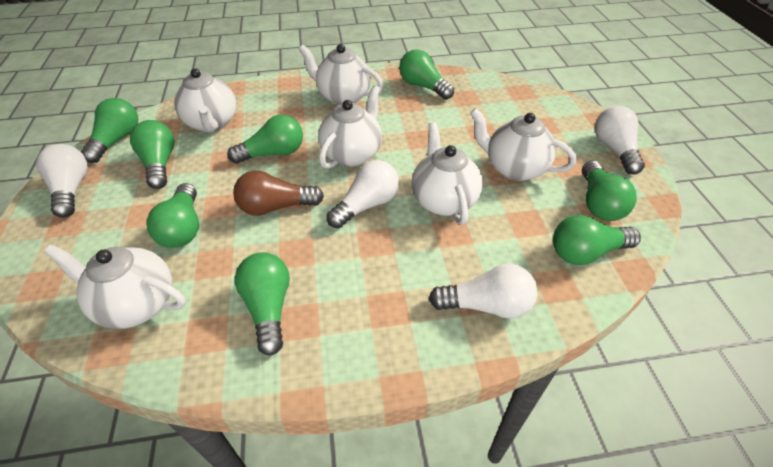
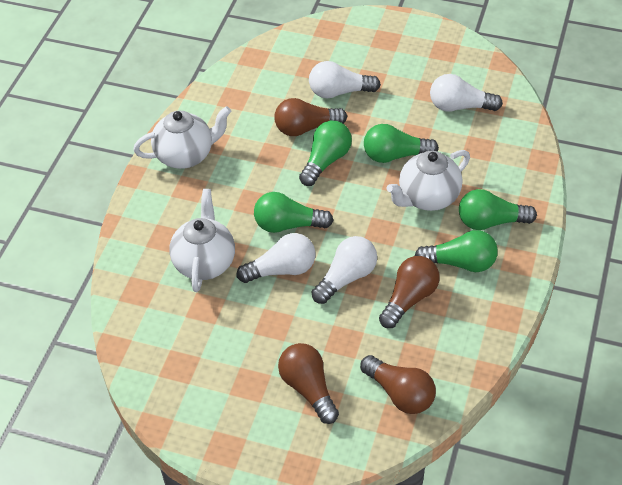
brown light bulb: [233,170,324,216] = 1 -> [274,98,347,136] [278,343,339,424] [360,355,436,414] [379,256,440,328] = 4
green light bulb: [81,98,138,163] [130,120,175,189] [147,183,199,248] [227,115,303,164] [235,252,290,356] [399,49,454,100] [553,215,641,265] [582,161,637,221] = 8 -> [254,192,334,233] [299,121,352,186] [364,124,439,163] [415,230,498,272] [459,189,537,230] = 5
white teapot: [44,244,186,329] [174,68,236,132] [299,44,383,105] [318,85,382,169] [412,122,483,225] [470,108,576,181] = 6 -> [133,106,231,169] [169,189,235,292] [387,150,470,211] = 3

